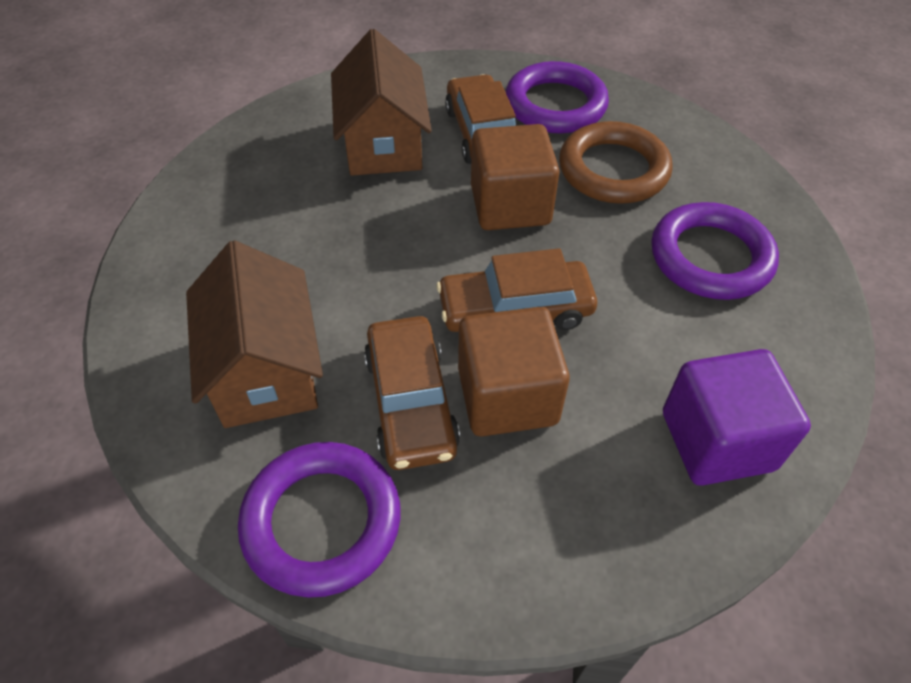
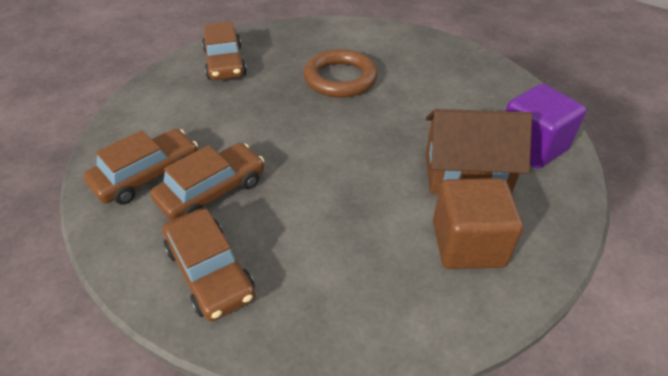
brown car: [364,316,460,470] [436,248,597,332] [445,74,516,164] = 3 -> [83,128,198,205] [150,143,265,221] [162,209,255,322] [202,22,247,80] = 4
brown cube: [458,307,570,437] [471,124,560,230] = 2 -> [433,178,523,269] = 1
brown house: [186,240,323,428] [331,29,432,176] = 2 -> [426,109,532,195] = 1
purple ring: [238,442,401,598] [505,61,609,134] [651,202,779,300] = 3 -> none = 0

